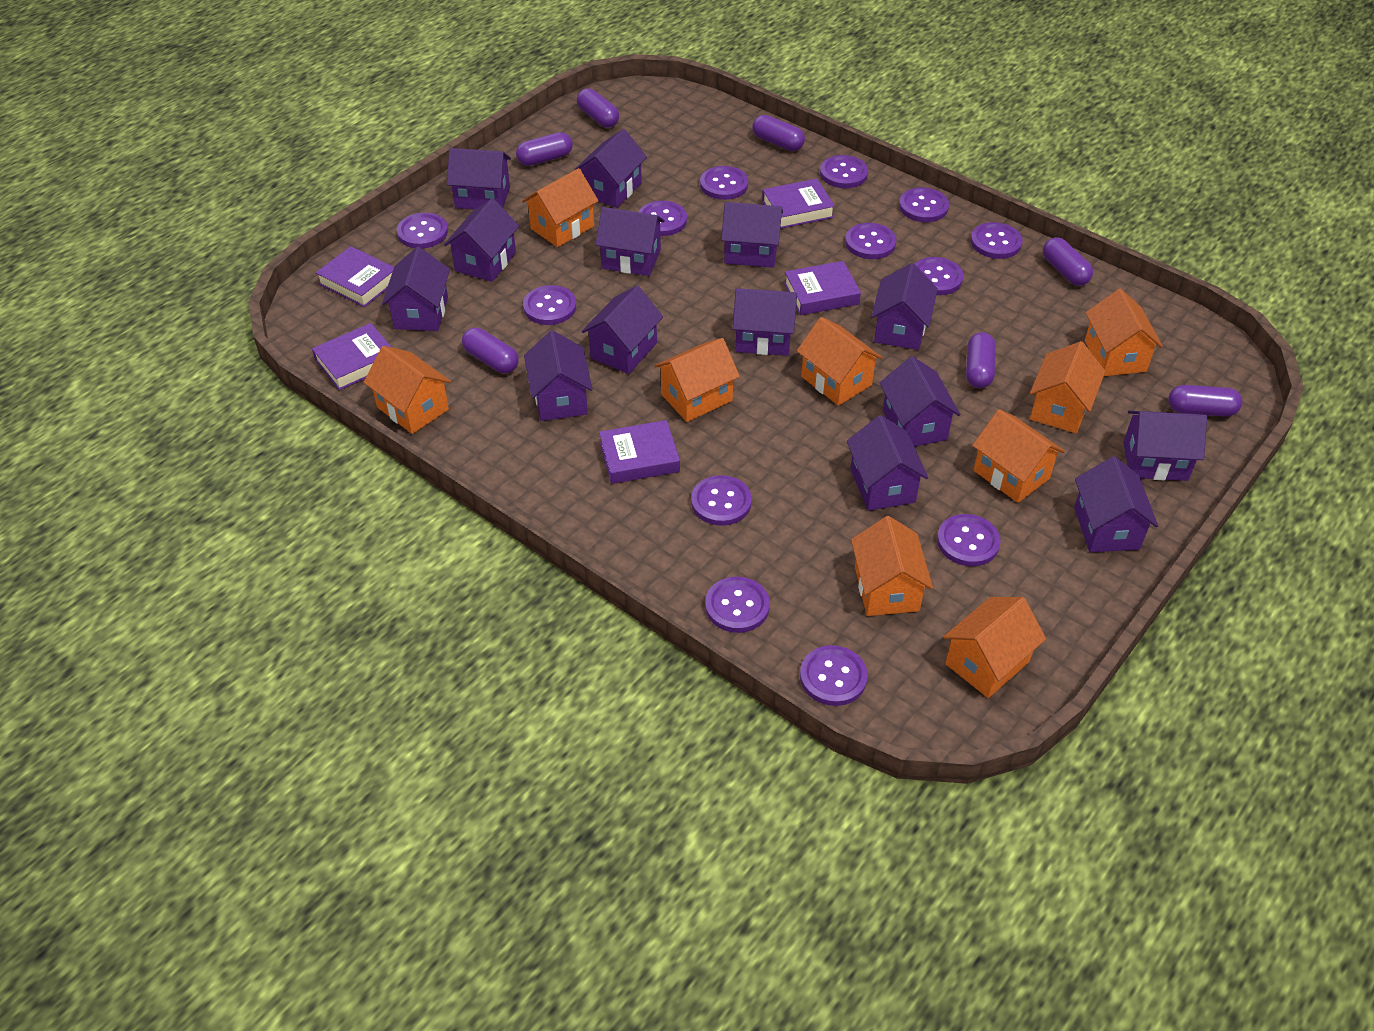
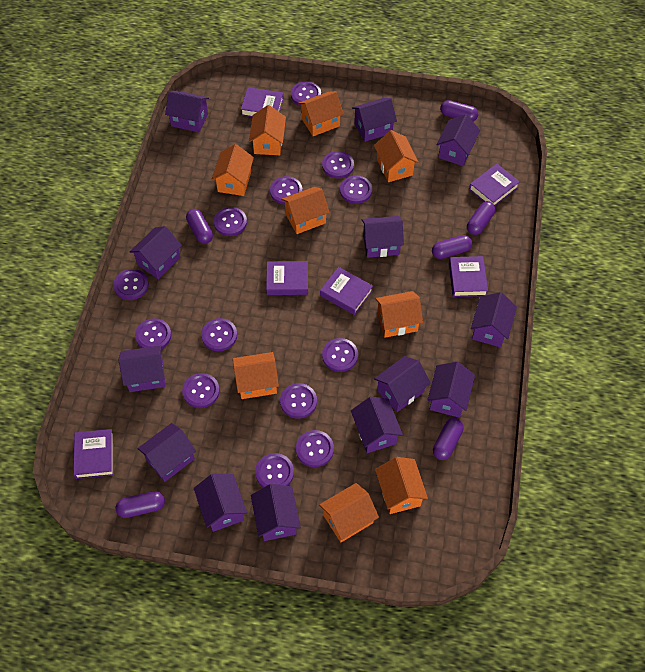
purple book: [312,323,391,390] [316,246,394,307] [599,420,680,484] [762,179,835,229] [784,261,861,315] = 5 -> [73,429,114,479] [241,87,284,117] [266,261,308,295] [320,267,373,315] [449,256,488,297] [469,163,520,206] = 6
purple capsule: [462,328,519,373] [516,132,573,166] [577,88,619,128] [752,115,805,151] [966,332,996,388] [1043,237,1093,286] [1168,385,1242,417] = 7 -> [115,491,165,518] [186,209,213,244] [432,235,472,259] [433,418,464,460] [440,100,478,121] [467,201,495,235] = 6
purple house: [382,247,450,331] [444,198,519,282] [447,148,511,210] [524,330,593,421] [575,129,647,208] [582,286,663,374] [595,207,665,276] [721,202,783,268] [733,288,797,356] [847,415,928,511] [871,263,938,350] [880,356,960,447] [1074,456,1158,552] [1123,411,1207,481] = 14 -> [119,345,165,392] [130,226,182,279] [137,423,196,482] [165,91,209,133] [194,474,247,532] [251,484,301,541] [351,396,403,453] [352,98,397,142] [362,216,404,258] [374,356,431,412] [427,361,475,418] [437,114,480,166] [471,292,517,347] = 13

